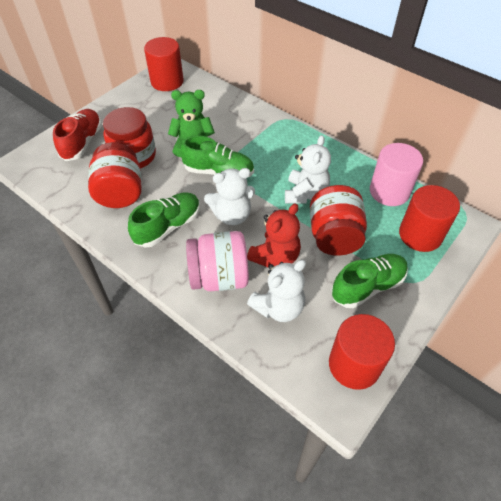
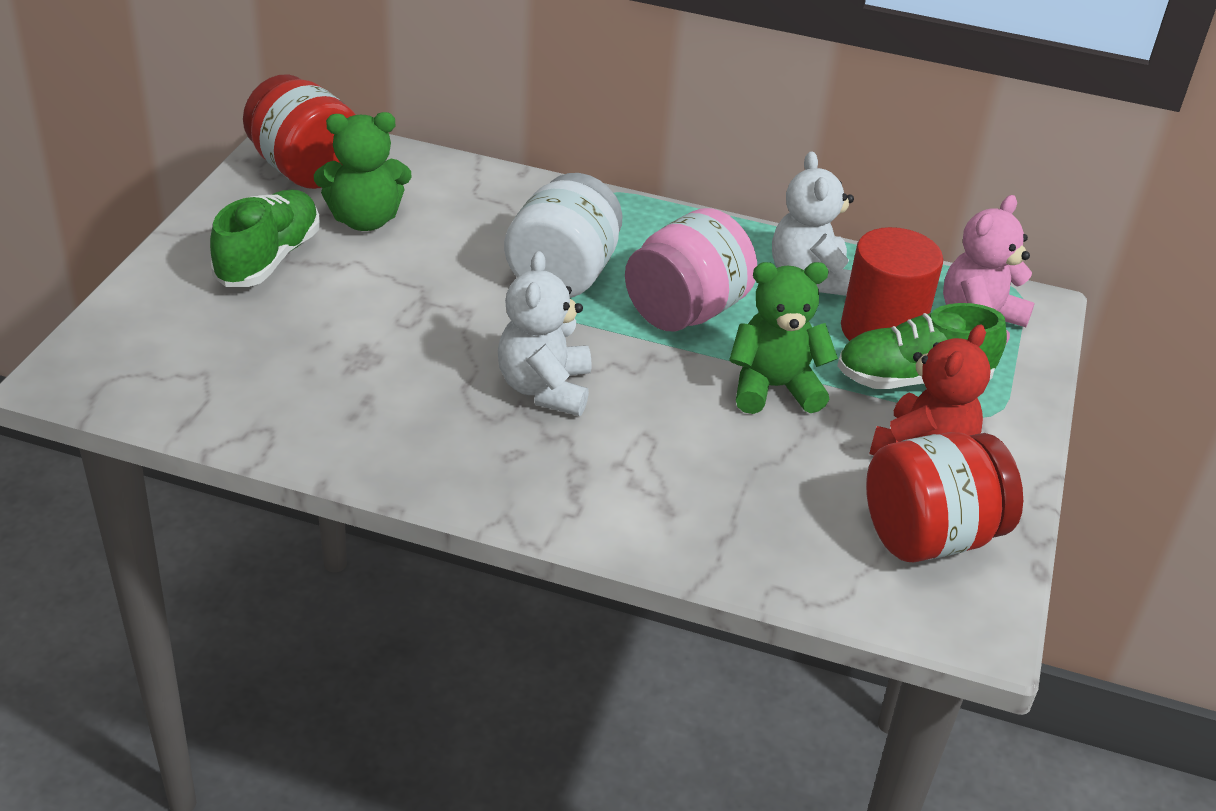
green shoe: [128,192,200,248] [180,135,254,177] [332,254,408,308] = 3 -> [210,189,320,287] [837,303,1007,389] = 2
green teddy bear: [168,90,215,157] = 1 -> [314,112,412,231] [729,262,838,414] = 2
pink cylinder: [370,143,423,206] = 1 -> none = 0
pink teddy bear: none = 0 -> [943,195,1035,344] = 1
red cylinder: [144,37,184,91] [329,314,395,390] [399,185,460,252] = 3 -> [841,227,943,341] = 1
red jar: [88,142,142,208] [103,107,156,169] [310,185,367,256] = 3 -> [243,74,355,189] [866,432,1023,562] = 2
red shoe: [53,109,102,161] = 1 -> none = 0
white jar: none = 0 -> [504,173,623,298] = 1
white teddy bear: [204,168,255,225] [247,260,306,322] [285,135,331,204] = 3 -> [498,251,591,416] [772,152,854,296] = 2

